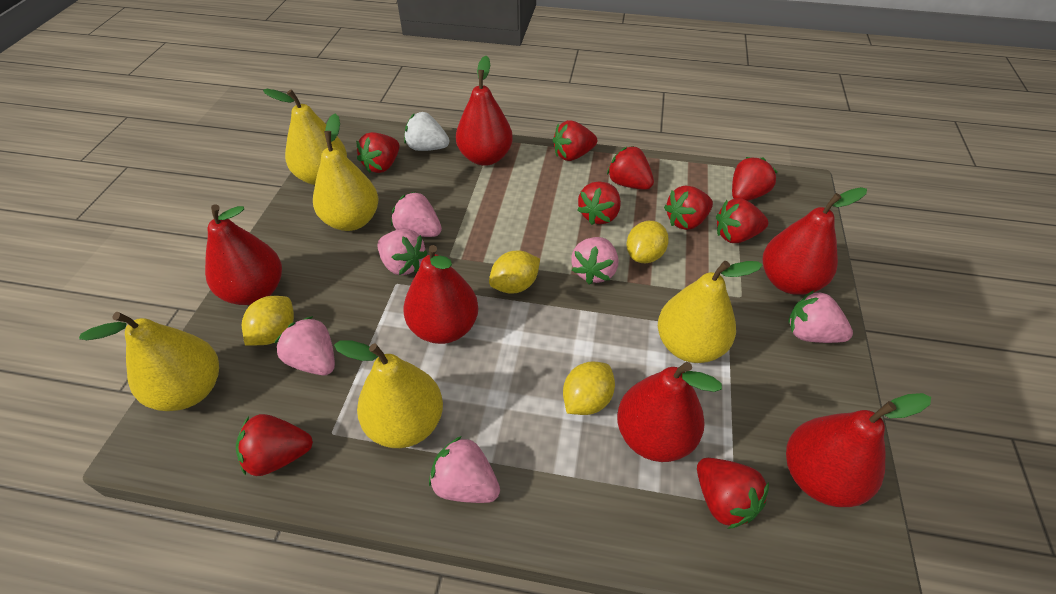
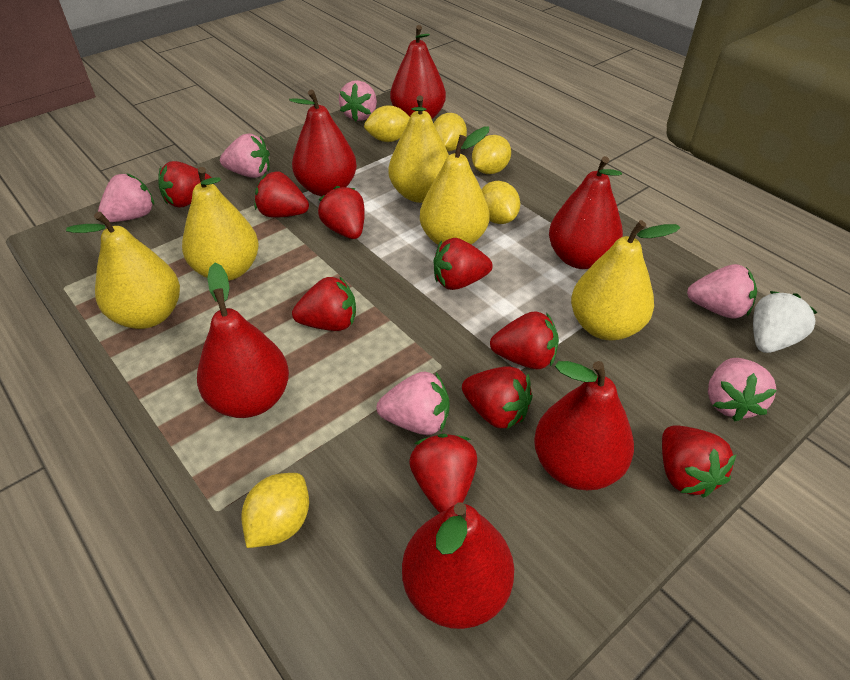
yellow lemon: [242,296,294,346] [489,251,540,294] [563,362,615,415] [627,221,669,263] = 4 -> [241,473,309,548] [364,105,410,142] [433,113,467,151] [472,135,511,174] [482,181,520,224] = 5

